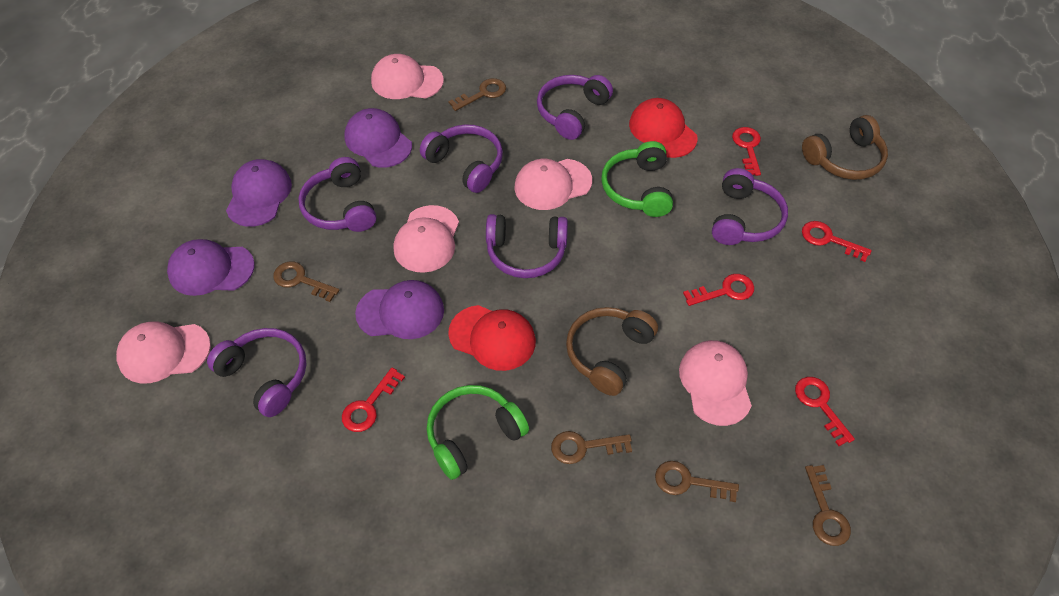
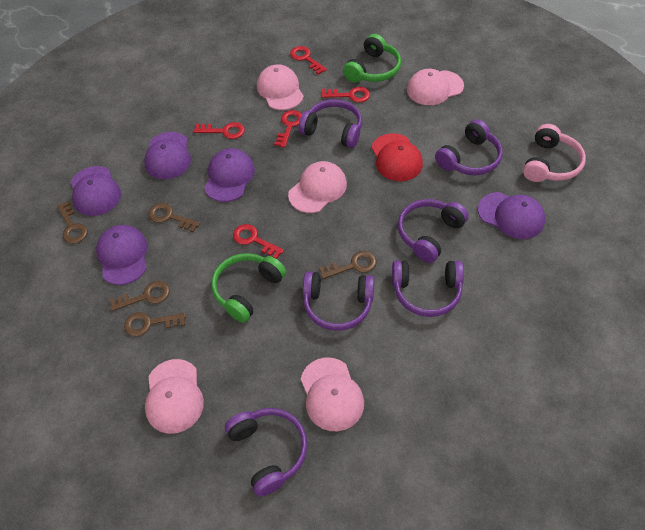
brown headphones: [566,307,658,396] [802,115,888,180] = 2 -> none = 0
pink headphones: none = 0 -> [523,124,586,182] = 1
purple cap: [167,239,255,296] [226,159,292,227] [344,108,412,168] [355,280,444,339] = 4 -> [71,166,121,216] [96,225,148,285] [144,132,191,179] [204,148,255,202] [478,192,545,239] = 5
red cap: [448,305,536,371] [629,98,698,158] = 2 -> [371,133,423,181] = 1

